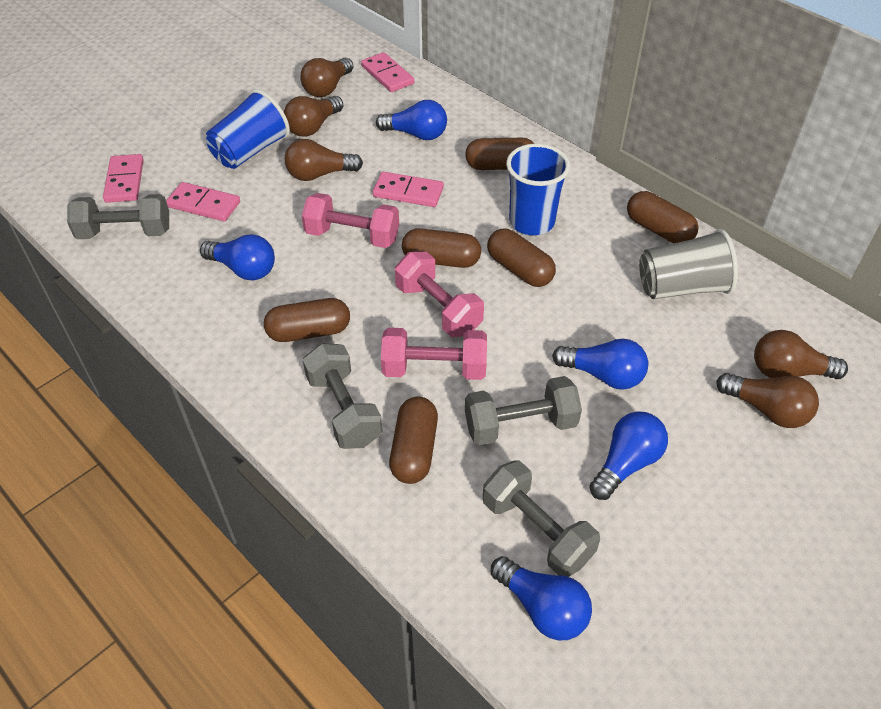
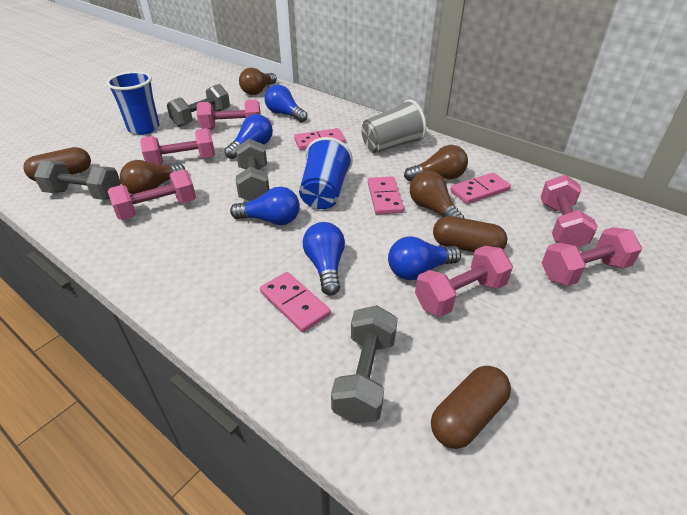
brown capsule: [264,298,350,342] [389,397,438,484] [402,228,481,268] [465,138,534,170] [487,228,556,287] [627,191,699,243] = 6 -> [23,147,91,181] [431,366,511,449] [433,216,507,252] = 3
brown light bulb: [284,96,343,137] [285,139,363,181] [300,57,353,97] [716,373,819,428] [754,330,848,379] = 5 -> [120,160,185,194] [239,68,277,95] [404,145,468,182] [410,171,465,219] = 4
pink dumbbell: [302,193,399,248] [381,328,487,380] [395,251,484,337] = 3 -> [108,169,196,220] [140,128,215,165] [197,100,261,129] [415,246,513,317] [541,175,598,247] [542,227,642,286] = 6

